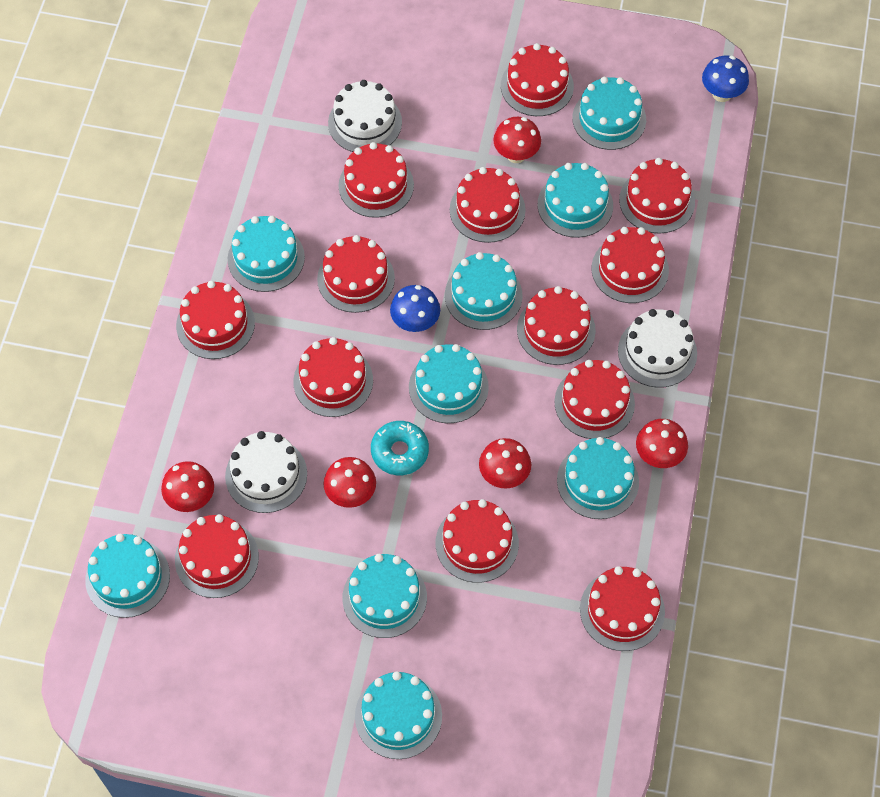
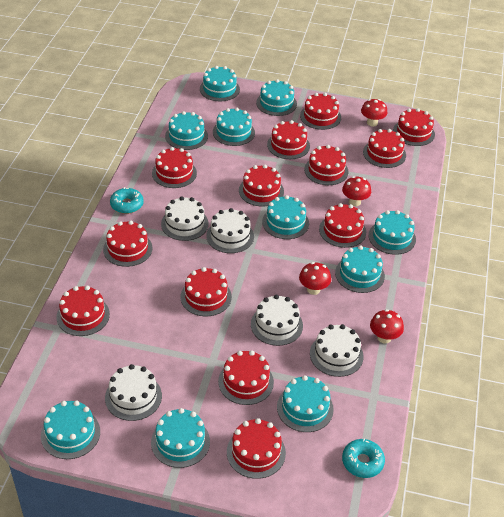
blue mushroom: [390,285,440,332] [702,55,749,102] = 2 -> none = 0
red mushroom: [161,461,214,512] [323,457,376,508] [479,438,531,488] [493,117,541,163] [636,419,688,468] = 5 -> [299,262,331,295] [342,176,371,206] [361,99,387,127] [370,309,404,343] = 4
turquoise cake: [85,534,170,618] [228,216,305,292] [342,554,427,638] [355,671,442,759] [409,344,489,423] [445,252,523,330] [537,163,613,238] [557,437,639,519] [572,77,646,150] = 9 -> [41,401,100,459] [151,408,210,468] [165,111,208,150] [200,66,240,101] [213,108,255,146] [256,79,297,116] [262,195,309,239] [277,375,334,432] [335,246,385,293] [369,210,416,255] = 10
turquoise donut: [371,421,429,475] = 1 -> [110,187,144,214] [342,439,385,478] = 2
white cake: [225,431,307,513] [328,80,402,152] [618,309,697,388] = 3 -> [105,364,162,421] [161,196,209,241] [206,208,254,253] [251,295,303,346] [310,324,364,377] = 5

